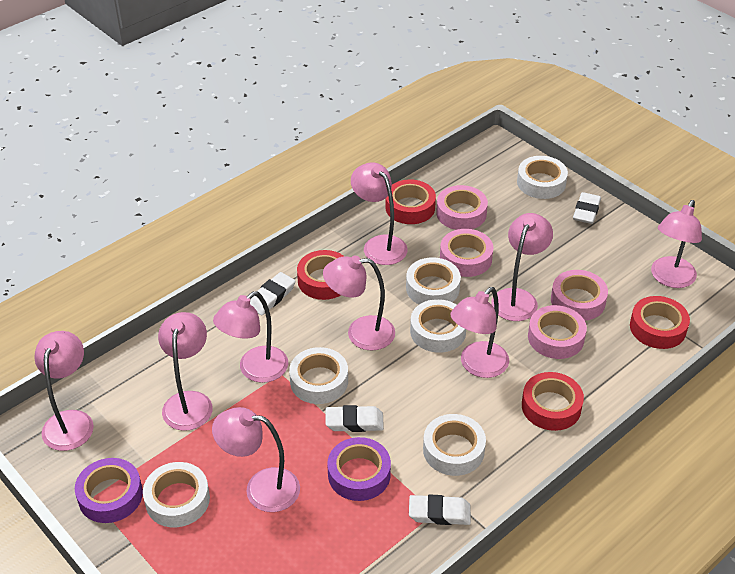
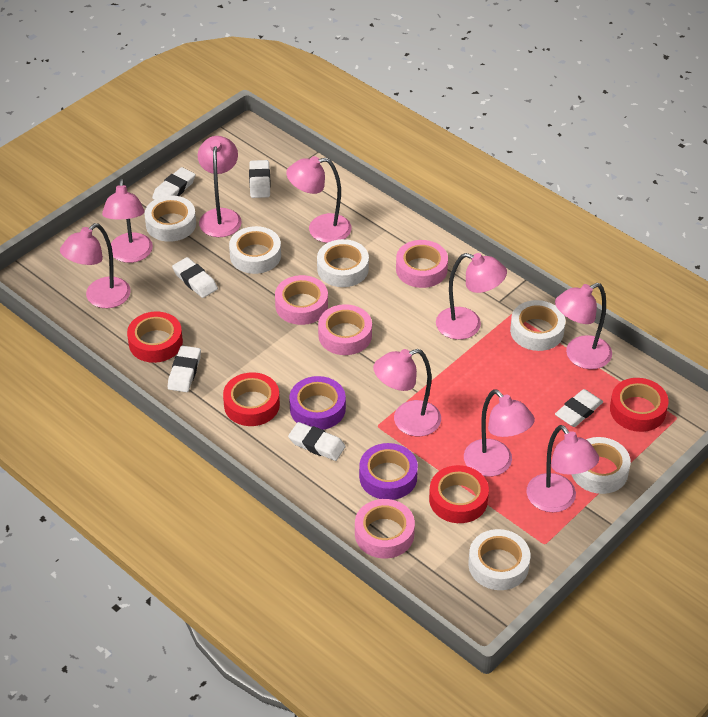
white eraser: [250,272,295,316] [326,405,384,432] [409,494,471,525] [573,192,601,224] = 4 -> [152,167,195,200] [168,346,201,392] [172,257,218,298] [249,160,271,198] [288,422,346,461] [555,389,603,427] = 6

